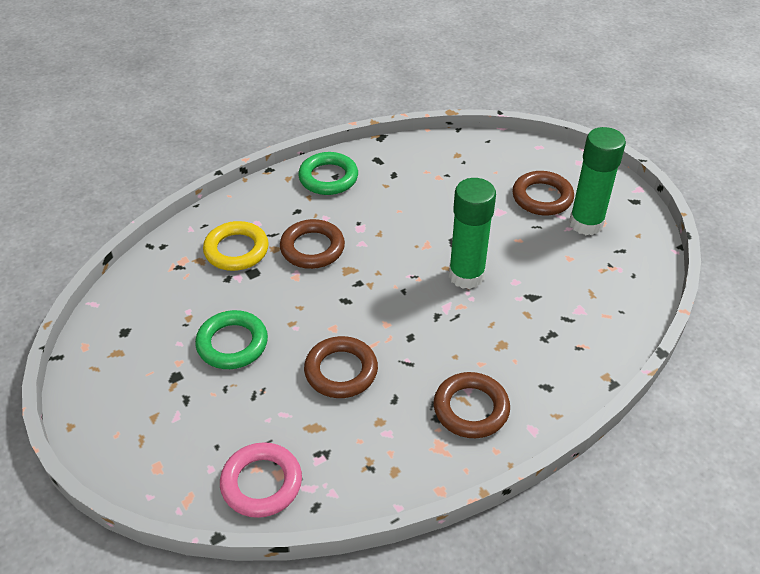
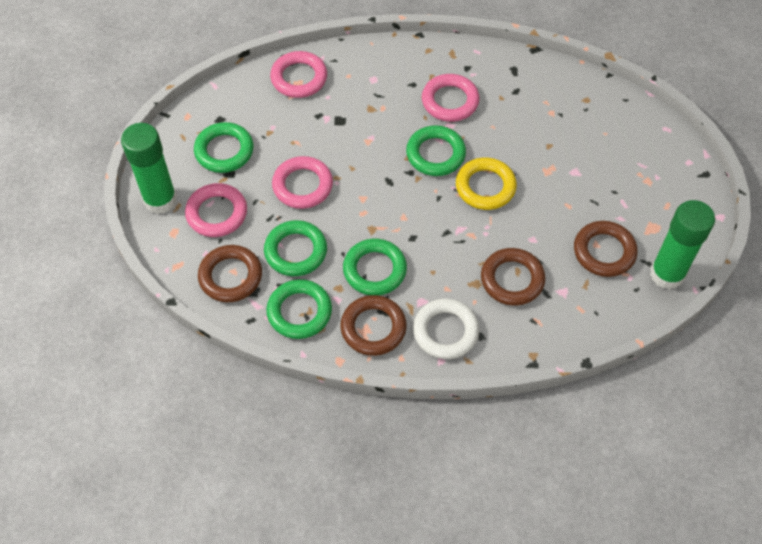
green ring: [195,310,268,369] [298,152,358,195] = 2 -> [194,122,254,173] [264,220,327,276] [266,279,332,339] [343,239,407,295] [406,125,466,176] = 5
pink ring: [220,442,302,518] = 1 -> [185,183,247,237] [270,51,327,98] [272,156,333,209] [422,74,480,122] = 4
white ring: none = 0 -> [413,299,479,359] = 1

